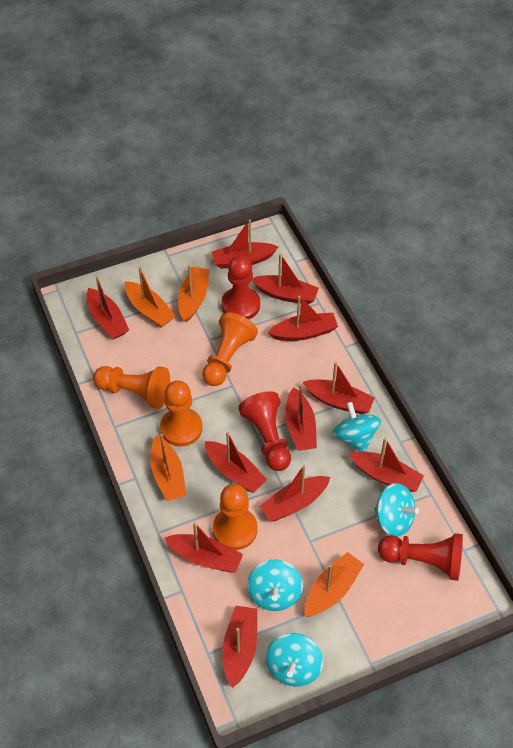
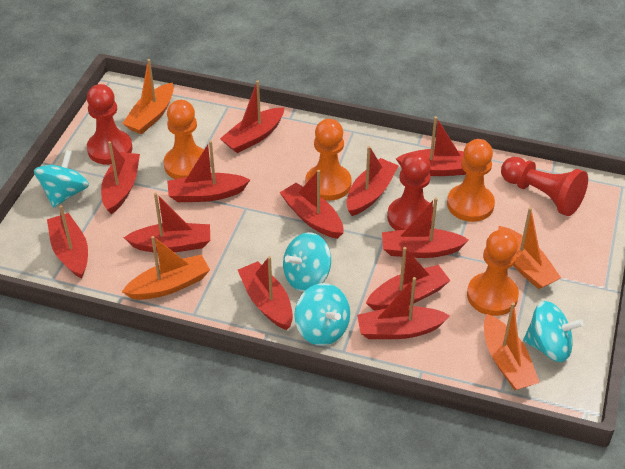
red boat: [87,276,129,339] [165,522,243,573] [205,432,267,493] [212,219,278,269] [222,606,257,688] [252,254,319,304] [260,465,330,522] [267,296,338,341] [285,384,317,451] [303,362,375,414] [349,438,424,492] = 11 -> [47,205,88,279] [101,141,140,214] [124,193,210,253] [167,141,250,202] [220,81,285,153] [238,256,293,330] [279,170,344,239] [346,146,399,216] [357,277,450,339] [366,247,451,310] [382,197,469,258] [396,117,466,176] = 12

